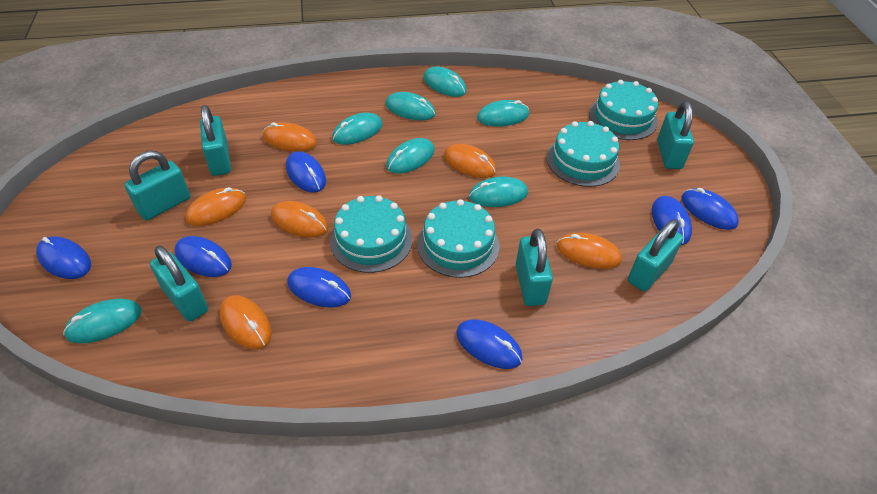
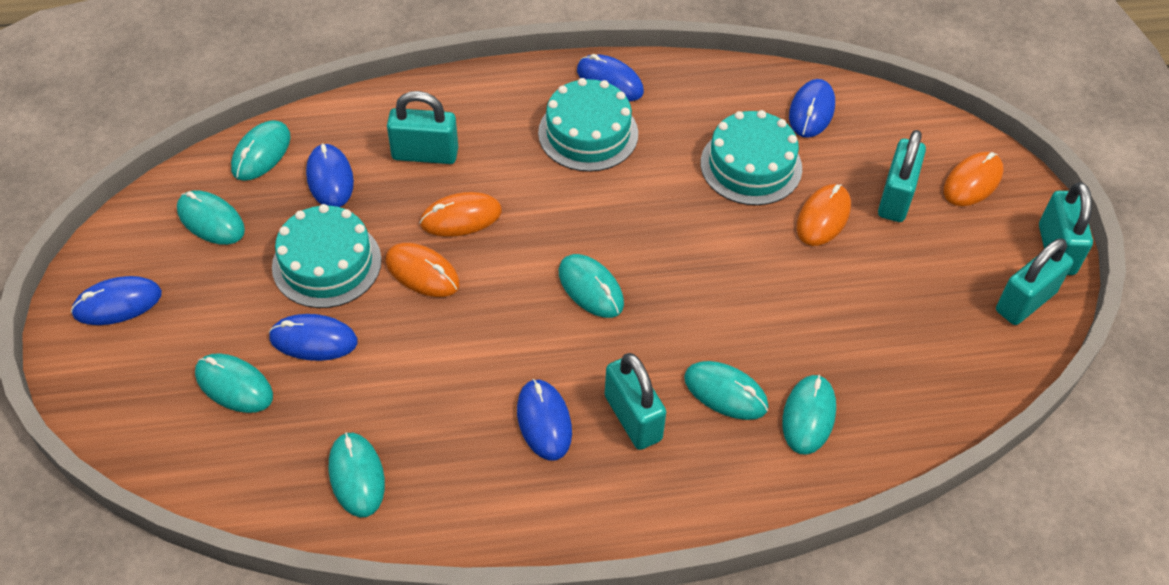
blue mouse: [36,236,91,279] [174,236,232,277] [286,151,326,193] [287,267,351,307] [456,319,523,369] [651,196,692,245] [681,188,739,230] = 7 -> [71,276,162,325] [269,314,358,361] [306,143,354,207] [517,379,572,461] [577,54,644,102] [789,79,835,138] = 6
orange mouse: [185,187,246,226] [219,295,272,349] [263,122,317,151] [271,201,328,237] [444,144,496,178] [557,233,622,269] = 6 -> [385,243,460,297] [420,192,502,237] [797,184,851,246] [944,152,1004,206] = 4
turquoise cake: [330,195,413,273] [417,199,499,278] [547,121,620,187] [589,80,658,140] = 4 -> [272,204,382,308] [538,78,638,172] [701,110,802,205] = 3
turquoise padlock: [124,151,190,220] [150,246,208,322] [200,105,231,176] [516,229,553,306] [628,219,683,292] [657,101,694,169] = 6 -> [387,91,458,164] [605,353,666,450] [878,130,926,222] [996,239,1073,325] [1039,182,1093,275] = 5

